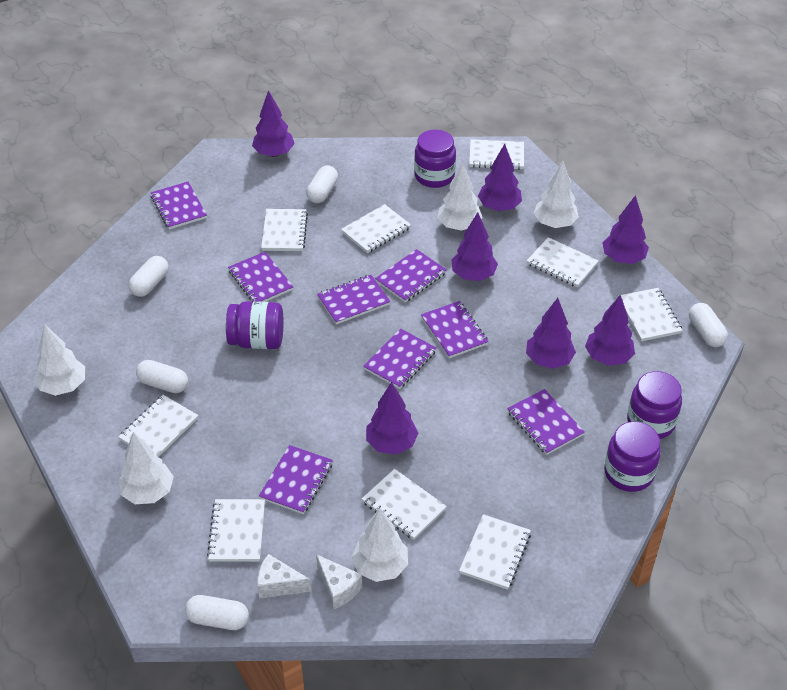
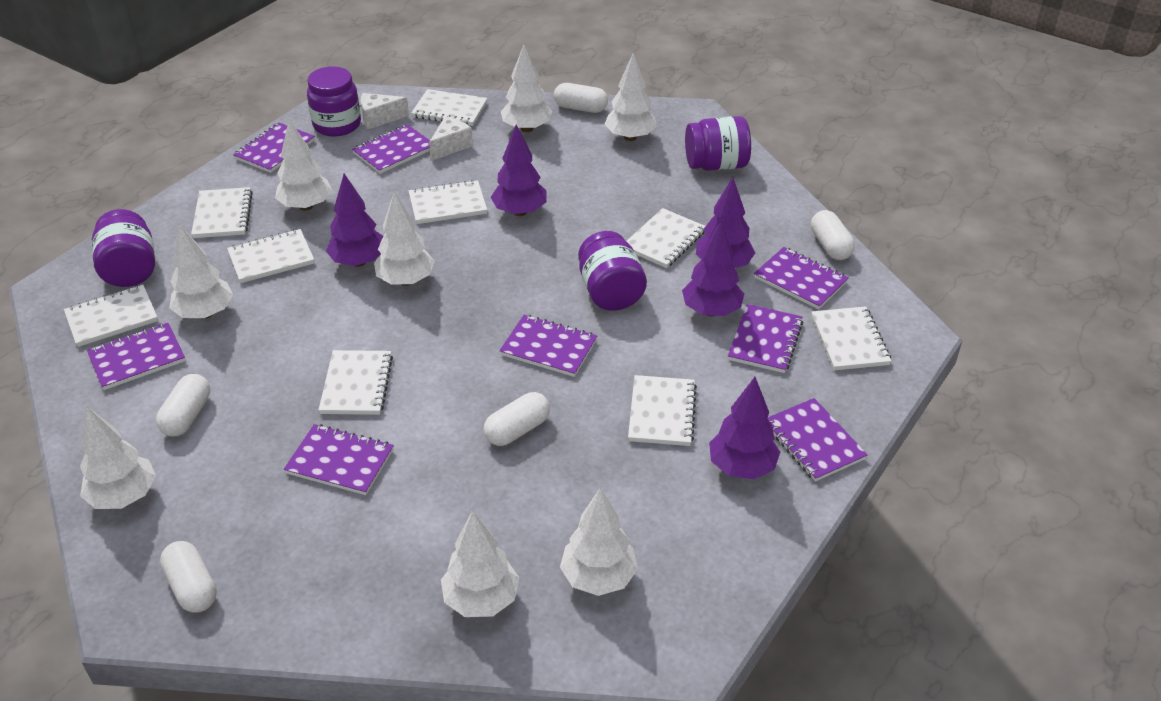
purple tree: [252,90,295,157] [366,382,418,454] [451,212,498,281] [478,144,522,211] [526,298,576,369] [585,295,635,366] [602,195,649,264] = 7 -> [326,174,383,267] [491,125,546,216] [682,221,744,316] [696,177,755,268] [709,377,780,479] = 5
white tree: [34,324,85,396] [119,432,174,504] [351,508,408,582] [438,162,483,231] [534,161,579,228] = 5 -> [80,406,156,509] [170,224,233,319] [275,119,332,211] [374,192,435,286] [441,510,519,617] [501,45,552,132] [560,488,638,596] [605,53,657,141] = 8

